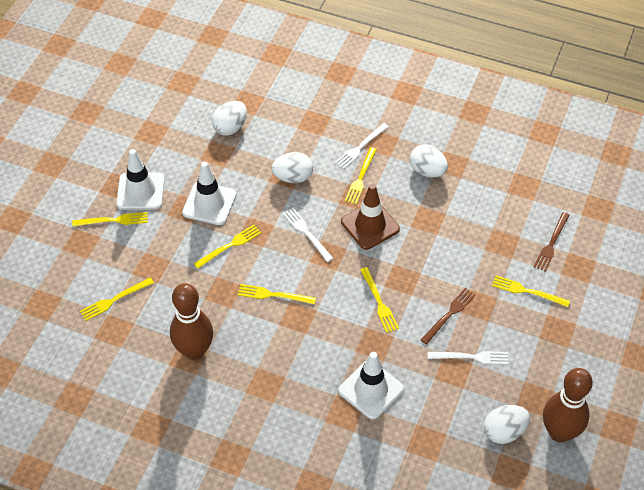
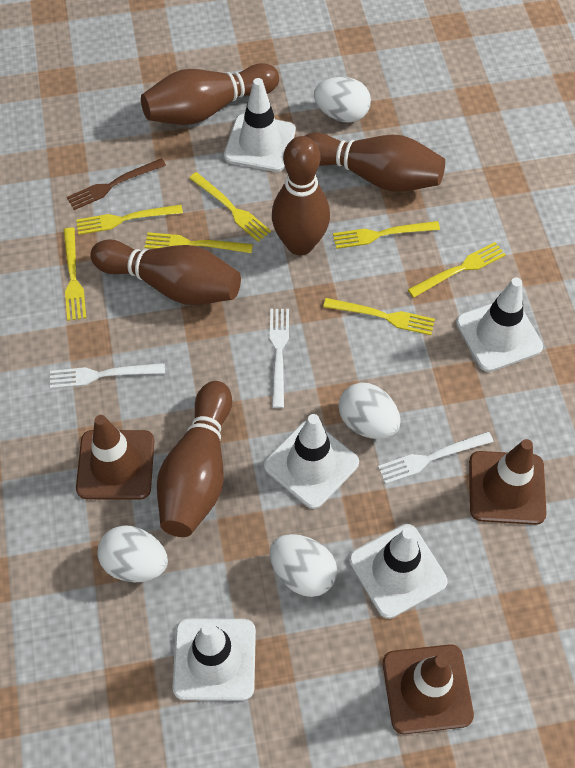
brown bowling pin: [170,283,213,360] [543,368,593,442] = 2 -> [90,240,241,305] [141,63,279,125] [157,381,232,537] [272,136,330,255] [305,132,445,192] = 5
brown fork: [421,288,476,345] [534,212,570,272] = 2 -> [67,158,166,210] = 1
brown traffic cone: [341,184,400,250] = 1 -> [76,415,154,500] [383,644,474,734] [469,439,547,525] = 3
white traffic cone: [116,149,165,210] [182,161,236,225] [338,352,404,420] = 3 -> [173,618,256,701] [224,78,296,172] [264,414,359,509] [349,524,448,619] [456,277,543,372] = 5

